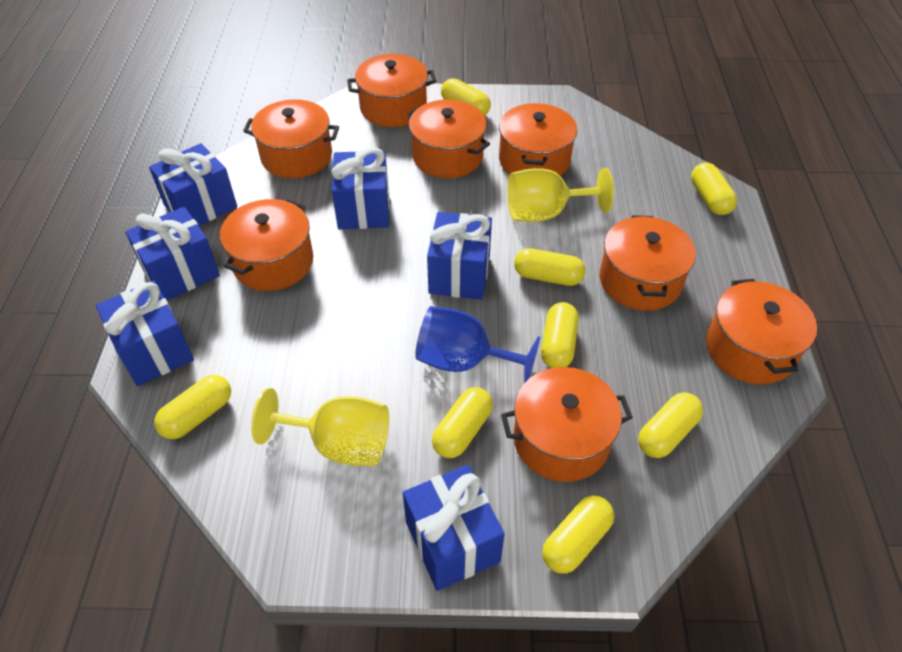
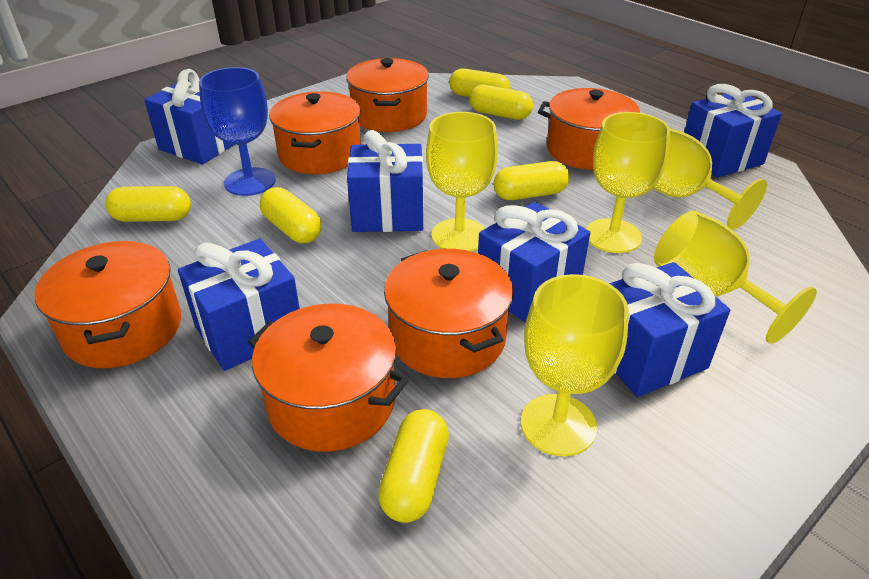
orange pot: [220,199,313,291] [243,99,339,178] [347,54,436,127] [407,99,490,178] [499,103,577,176] [501,367,633,482] [600,215,696,311] [706,279,817,384] = 8 -> [35,241,181,368] [248,304,408,452] [269,91,361,174] [346,58,429,132] [384,249,514,378] [538,88,640,170] = 6
yellow capsule: [154,375,231,439] [432,387,493,458] [441,78,491,116] [514,248,586,286] [541,302,579,368] [542,495,614,574] [638,392,703,458] [691,162,737,215] = 8 -> [105,186,191,222] [260,187,322,243] [378,409,449,523] [449,68,511,97] [469,85,533,120] [493,161,570,200] = 6
yellow goblet: [251,388,389,466] [508,168,614,222] = 2 -> [426,112,498,251] [521,274,629,456] [586,112,670,253] [653,128,767,230] [654,211,817,344] = 5

